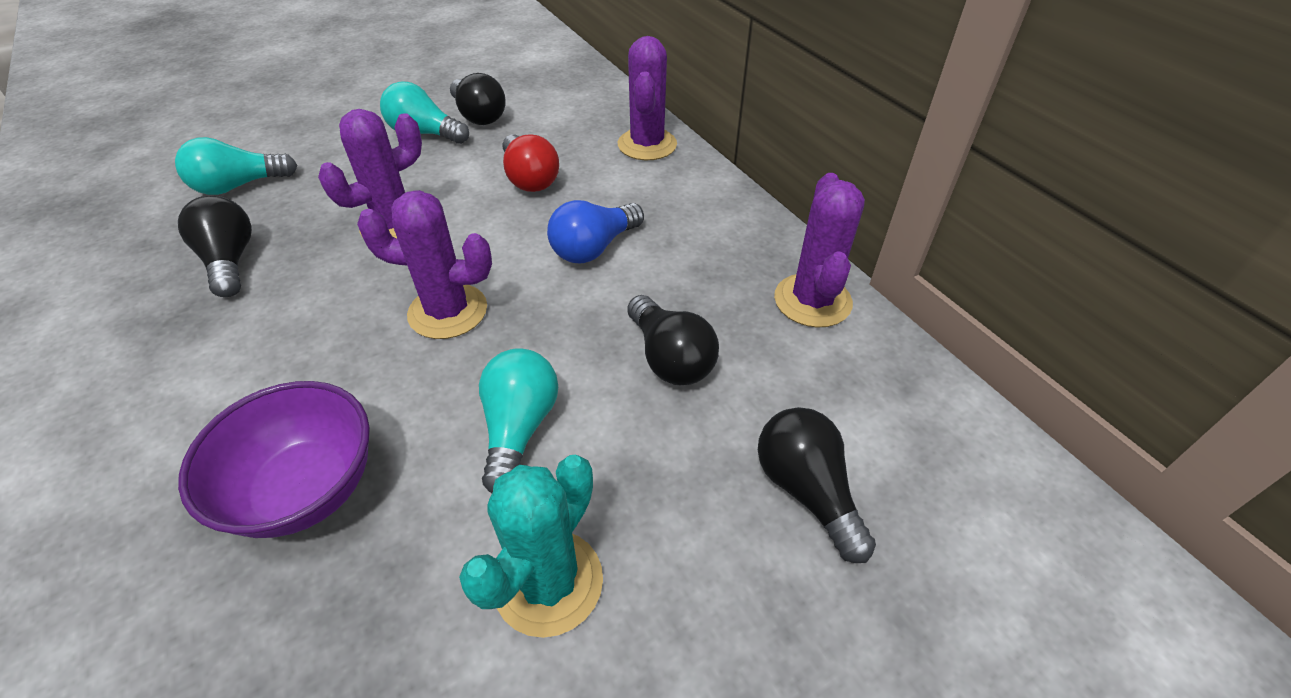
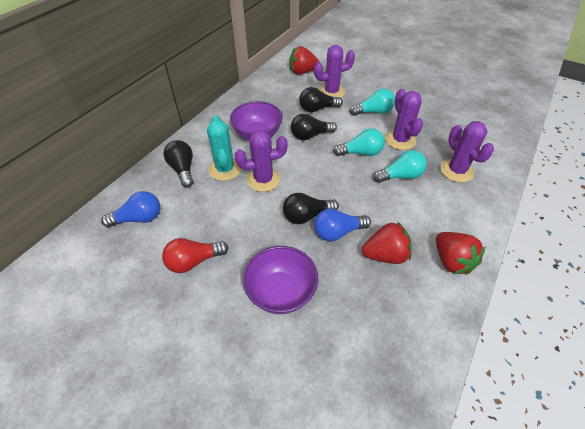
blue light bulb: [547,200,644,263] = 1 -> [101,191,160,227] [314,209,371,241] = 2
purple bowl: [178,381,370,538] = 1 -> [230,101,283,141] [243,246,318,314] = 2
red strawberry: none = 0 -> [289,46,320,75] [362,222,412,264] [436,232,486,275] = 3

